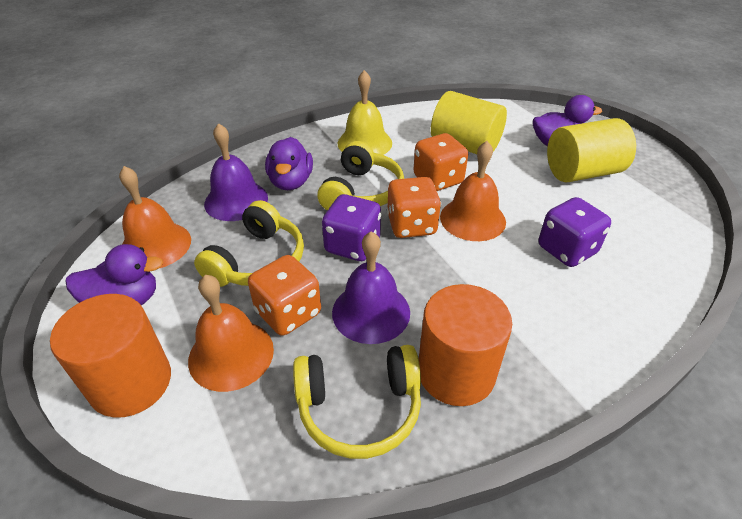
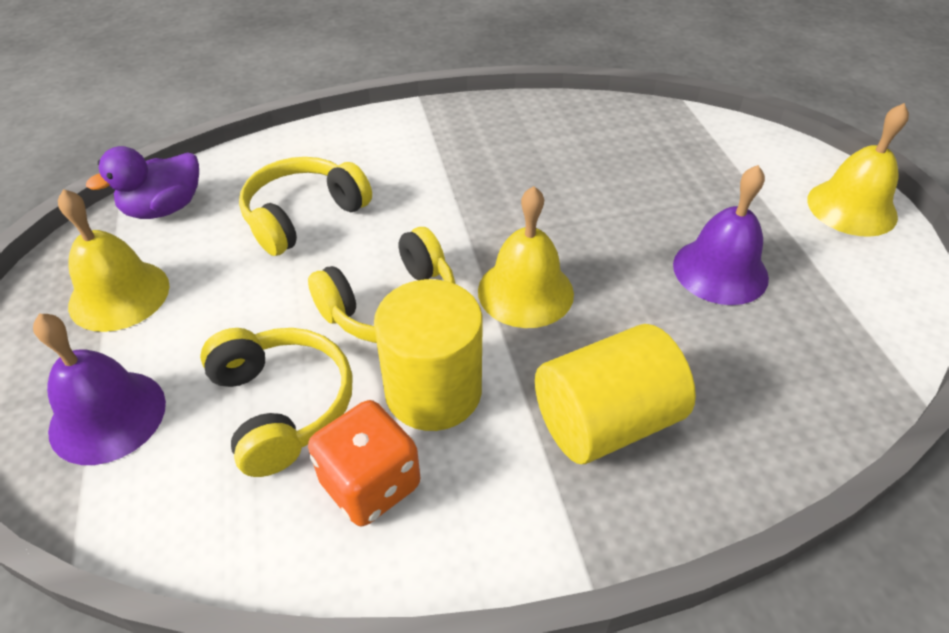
orange bell: [119,166,191,268] [188,275,274,392] [440,141,506,241] = 3 -> none = 0
orange cylinder: [50,294,171,418] [419,284,512,406] = 2 -> none = 0
orange dice: [248,255,321,336] [387,177,441,238] [414,133,468,191] = 3 -> [308,400,420,526] = 1
purple dice: [322,194,381,261] [538,197,611,267] = 2 -> none = 0
purple duck: [66,244,163,305] [265,137,313,190] [533,95,602,146] = 3 -> [86,146,199,219] = 1
yellow bell: [338,70,392,155] = 1 -> [58,189,170,332] [478,186,574,328] [807,103,909,237] = 3

